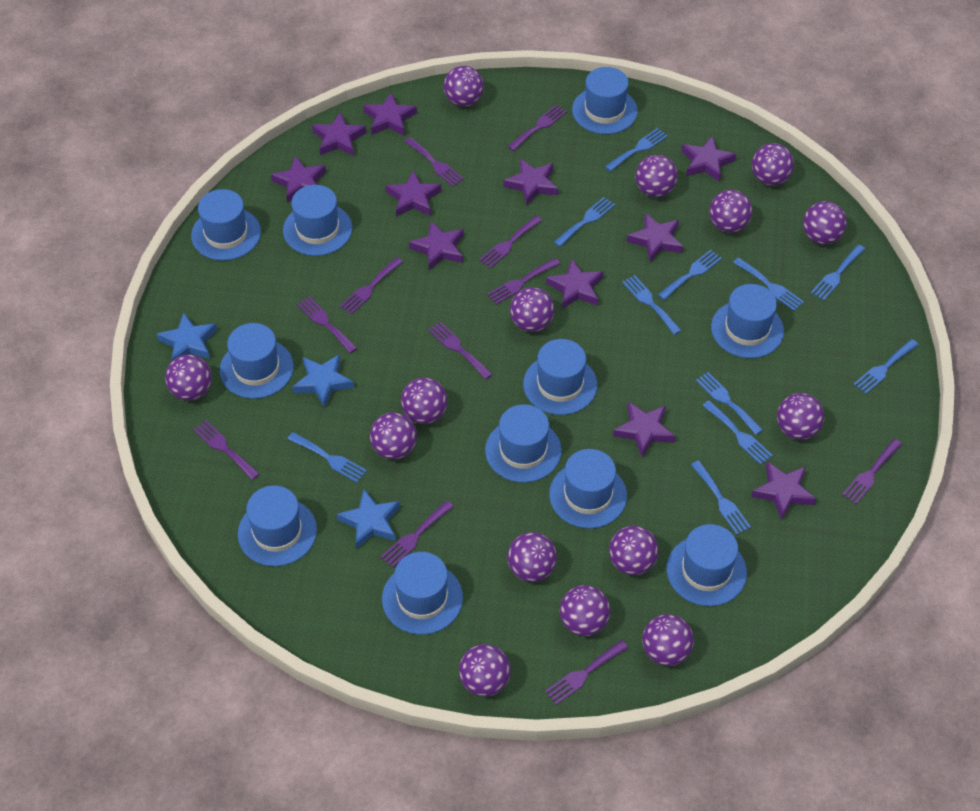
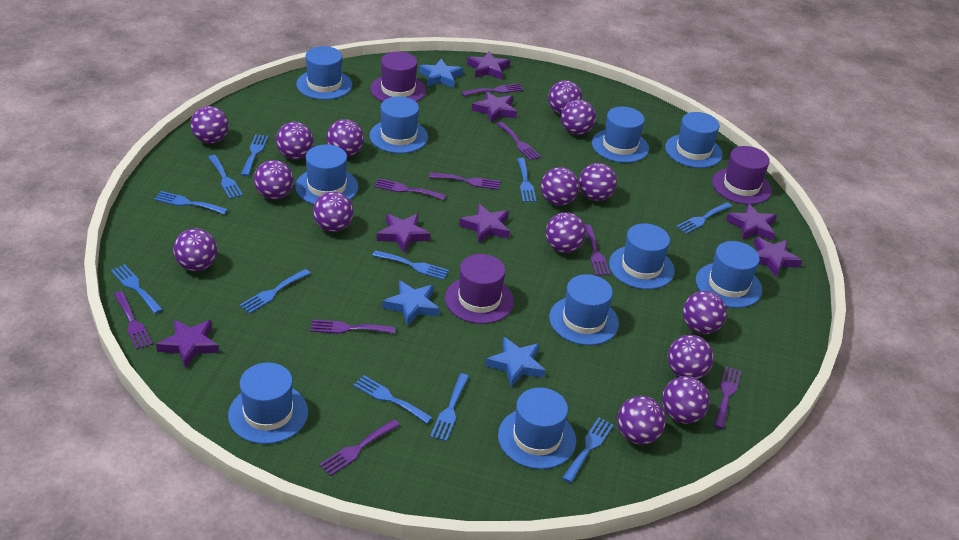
blue hat: [191,189,261,261] [220,323,294,399] [238,486,317,566] [283,185,352,256] [382,552,463,635] [485,404,562,483] [523,339,597,415] [549,449,627,529] [572,67,638,134] [667,524,747,606] [711,284,784,358] = 11 -> [228,363,308,444] [295,144,358,204] [296,46,352,100] [369,96,428,153] [498,388,576,469] [549,274,619,345] [592,107,649,163] [609,223,675,289] [665,112,723,168] [696,241,762,308] = 10
purple fork: [193,420,259,480] [297,296,357,353] [340,257,403,315] [381,501,454,568] [404,137,464,187] [428,322,493,379] [479,216,542,268] [487,258,560,305] [508,105,567,151] [545,640,629,705] [842,439,902,504] = 11 -> [114,291,153,350] [310,320,396,334] [319,419,400,476] [374,178,446,200] [429,172,500,190] [461,83,524,96] [497,122,541,161] [585,224,610,276] [714,366,741,429] = 9
purple hat: none = 0 -> [371,52,426,102] [445,254,514,324] [712,146,772,205] = 3
purple star: [271,156,326,203] [312,112,366,156] [363,92,417,136] [386,170,441,217] [409,221,464,270] [503,159,558,205] [546,259,604,309] [613,402,676,457] [627,213,683,262] [682,136,737,182] [751,462,816,520] = 11 -> [156,319,219,368] [377,214,431,253] [459,203,510,244] [467,51,510,80] [472,91,517,123] [726,203,777,241] [754,237,802,278] = 7

